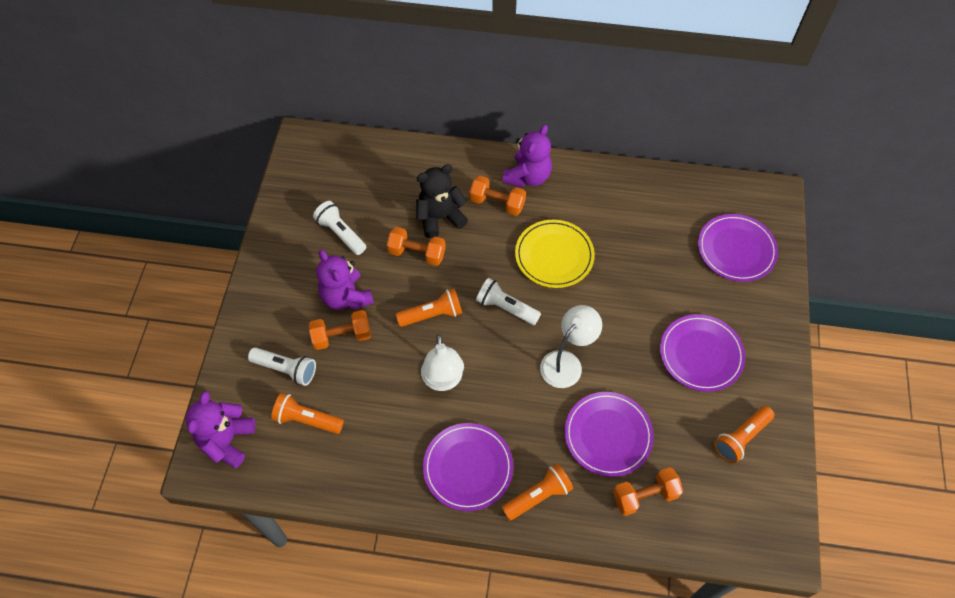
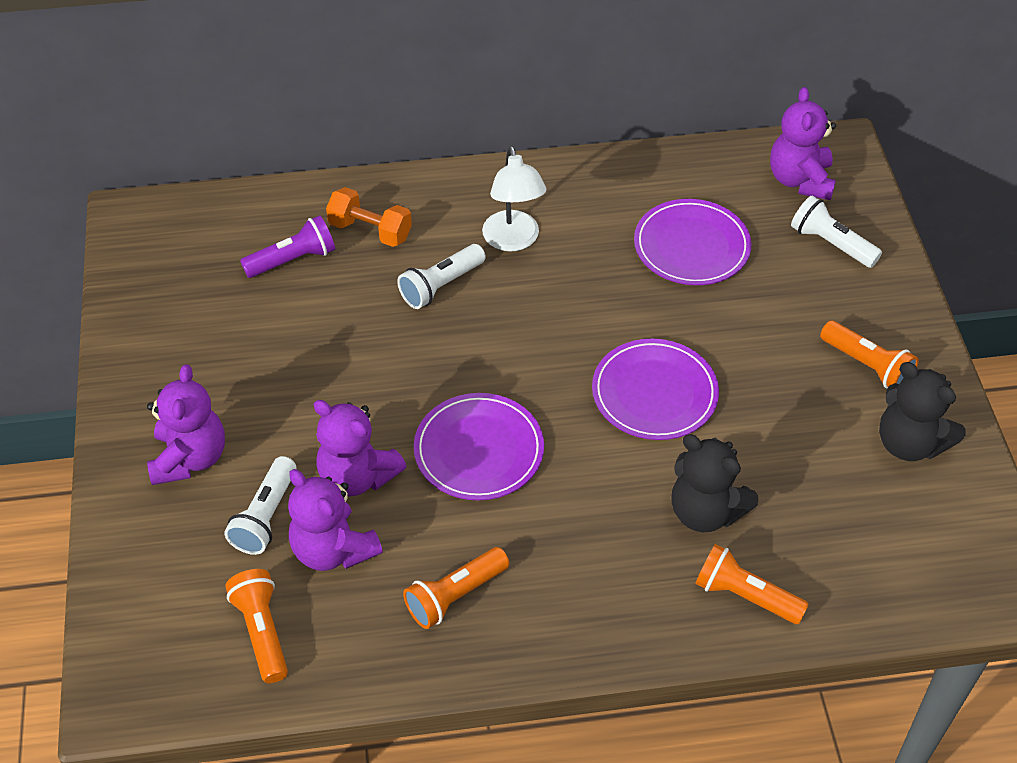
black teddy bear: [416,164,468,238] = 1 -> [671,434,758,532] [879,362,966,461] = 2
orange dumbbell: [309,310,371,350] [387,227,446,266] [469,176,526,216] [613,467,683,516] = 4 -> [326,187,412,247] = 1
purple flashlight: none = 0 -> [240,215,335,278] = 1
purple plate: [423,423,513,511] [564,392,654,477] [660,314,745,392] [698,214,778,282] = 4 -> [414,393,544,500] [592,339,719,440] [634,199,751,285] = 3
purple teddy bear: [186,391,255,468] [317,250,374,310] [502,125,552,188] = 3 -> [147,364,225,485] [288,469,383,571] [314,400,406,496] [770,87,836,200] = 4
white lamp: [421,334,464,391] [540,305,602,388] = 2 -> [482,146,547,252] = 1
yellow plate: [515,220,595,288] = 1 -> none = 0

